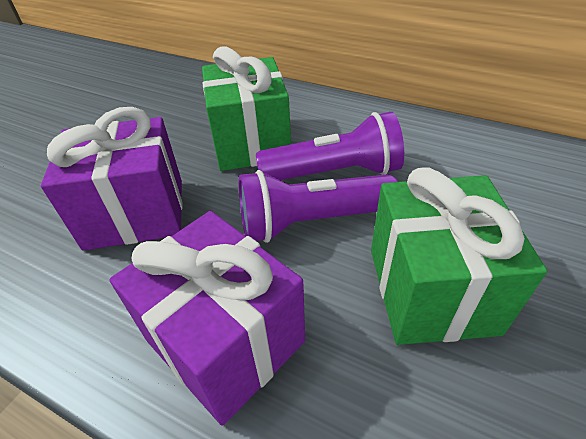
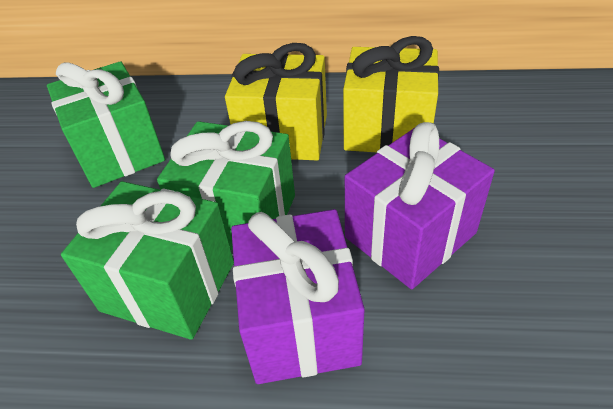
green gift: [202,46,291,171] [371,167,547,345] = 2 -> [47,61,165,188] [61,181,234,340] [157,121,295,250] = 3
purple flashlight: [239,170,398,243] [256,112,404,180] = 2 -> none = 0
yellow gift: none = 0 -> [225,43,327,160] [343,36,439,152] = 2

